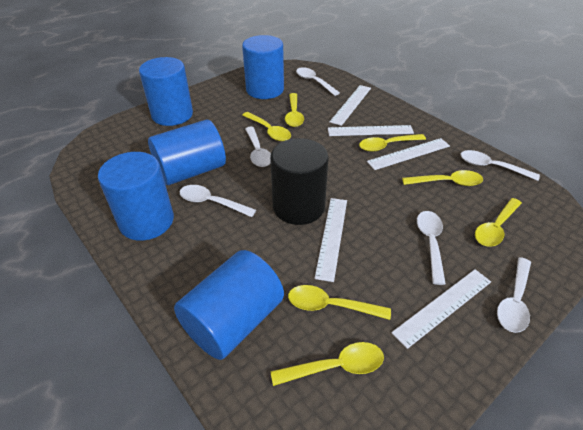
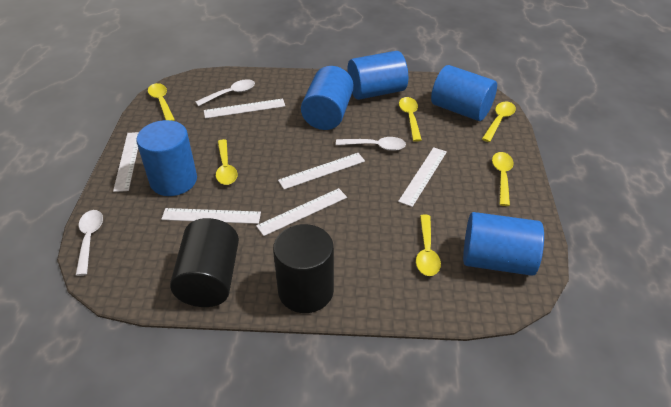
black cylinder: [270,138,328,225] = 1 -> [170,218,239,307] [273,224,334,313] = 2
white ruler: [314,198,347,282] [328,125,414,136] [329,85,371,126] [367,138,450,170] [391,269,491,349] = 5 -> [113,132,139,192] [161,208,261,224] [204,99,285,118] [256,188,347,236] [278,153,365,190] [398,147,447,207] = 6
white spoon: [180,185,256,217] [245,127,271,167] [296,67,340,96] [417,211,446,285] [460,150,540,181] [497,257,531,333] = 6 -> [76,210,103,276] [195,79,255,106] [336,137,406,151] = 3
yellow spoon: [242,112,291,141] [271,342,384,386] [285,93,304,127] [288,285,391,320] [359,134,426,152] [402,170,483,186] [475,198,522,247] = 7 -> [148,83,175,121] [216,139,237,185] [399,97,422,142] [416,215,441,276] [482,102,516,142] [492,152,514,206] = 6

